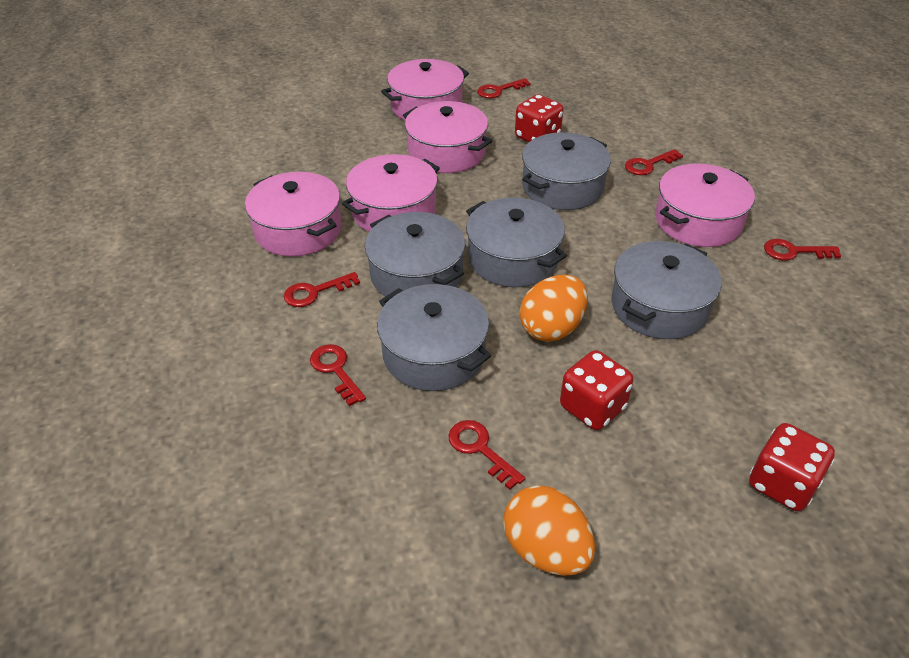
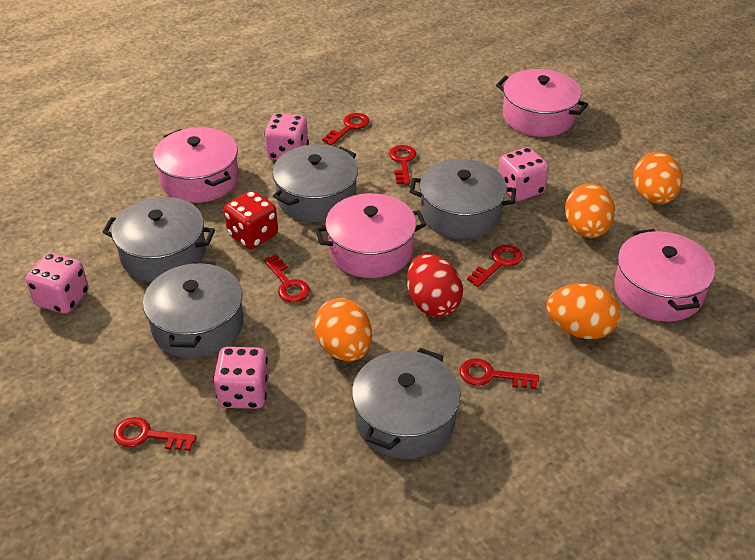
orange egg: [504,485,595,576] [520,275,588,342] = 2 -> [314,298,372,361] [546,284,620,339] [565,183,615,238] [633,152,683,204] = 4
pink dice: none = 0 -> [26,253,89,314] [213,347,269,409] [264,113,309,160] [498,147,549,201] = 4
pink pot: [245,172,342,257] [342,154,440,232] [381,59,469,120] [403,101,492,173] [655,164,755,247] = 5 -> [153,127,239,203] [315,193,426,278] [496,69,588,137] [614,229,715,322] = 4
red dice: [515,94,563,142] [560,350,634,430] [749,423,835,511] = 3 -> [224,191,278,249] = 1
red egg: none = 0 -> [407,254,463,317] = 1

